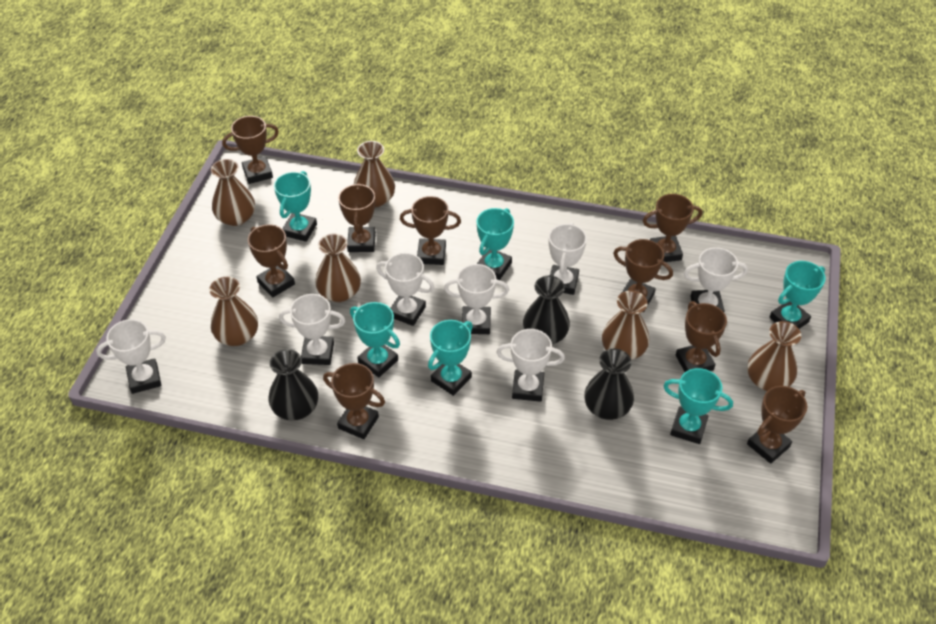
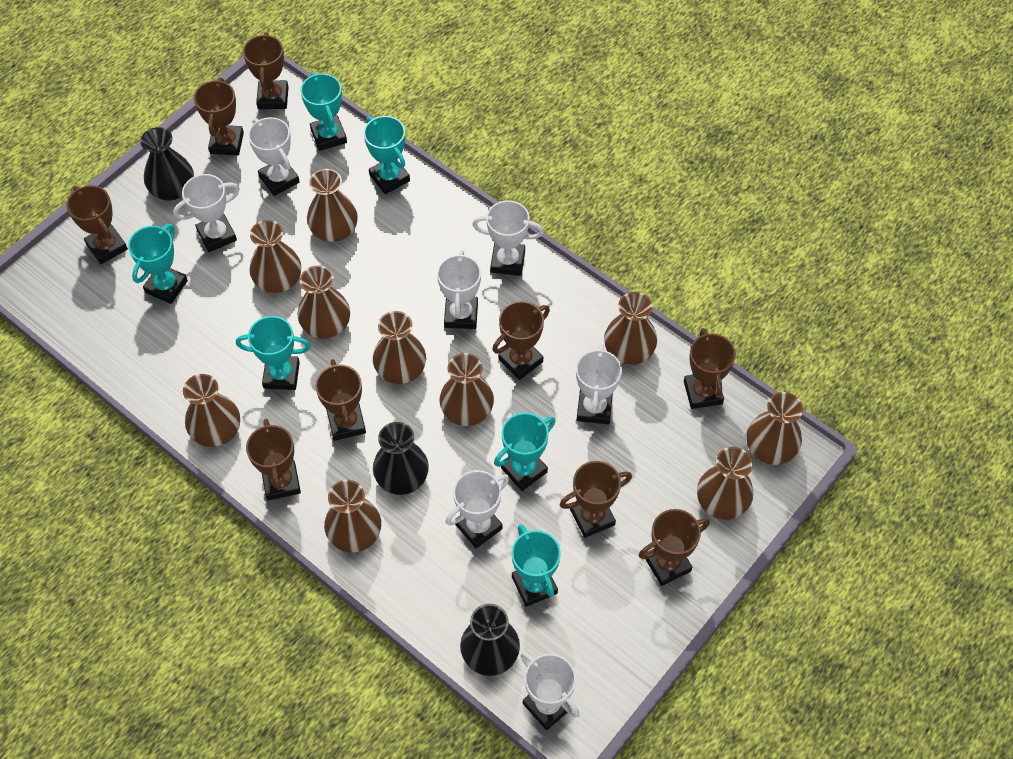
brown vase: [209,277,258,346] [211,159,255,226] [315,234,361,302] [354,141,395,207] [602,291,649,360] [747,321,801,391] = 6 -> [183,374,240,447] [249,220,301,293] [298,265,350,339] [307,169,358,242] [324,480,381,553] [373,311,426,384] [439,353,494,426] [604,292,657,365] [697,447,754,520] [746,392,803,465] = 10

